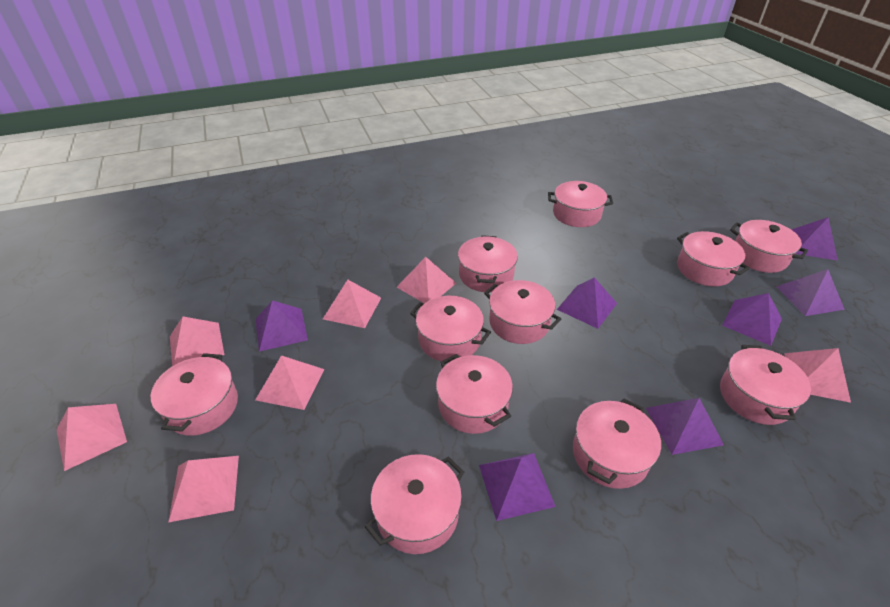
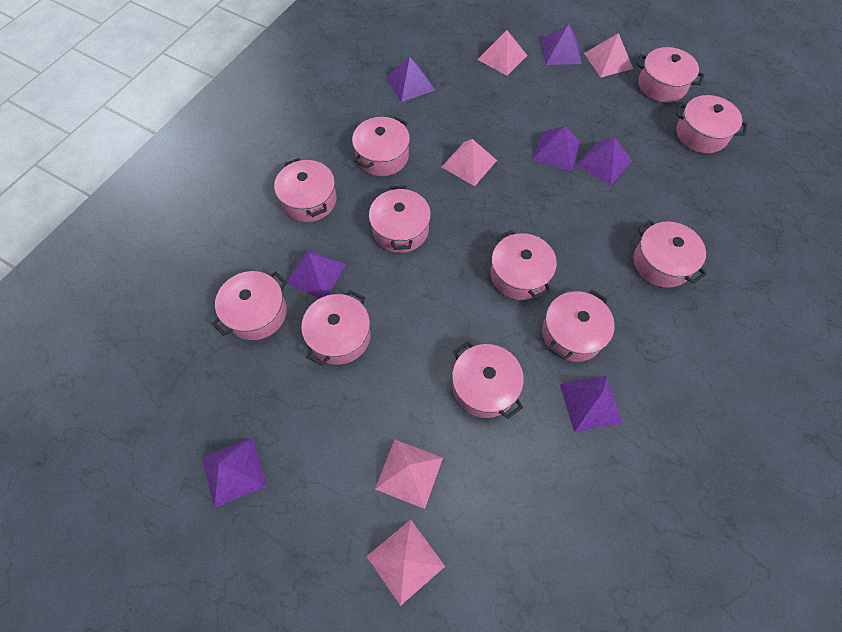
pink pyramid: [57,404,127,471] [168,456,239,522] [170,317,224,366] [255,355,324,410] [323,280,381,328] [397,257,456,304] [784,348,851,403] = 7 -> [367,519,445,606] [375,440,443,509] [442,139,497,186] [477,30,528,76] [584,33,633,77] = 5

